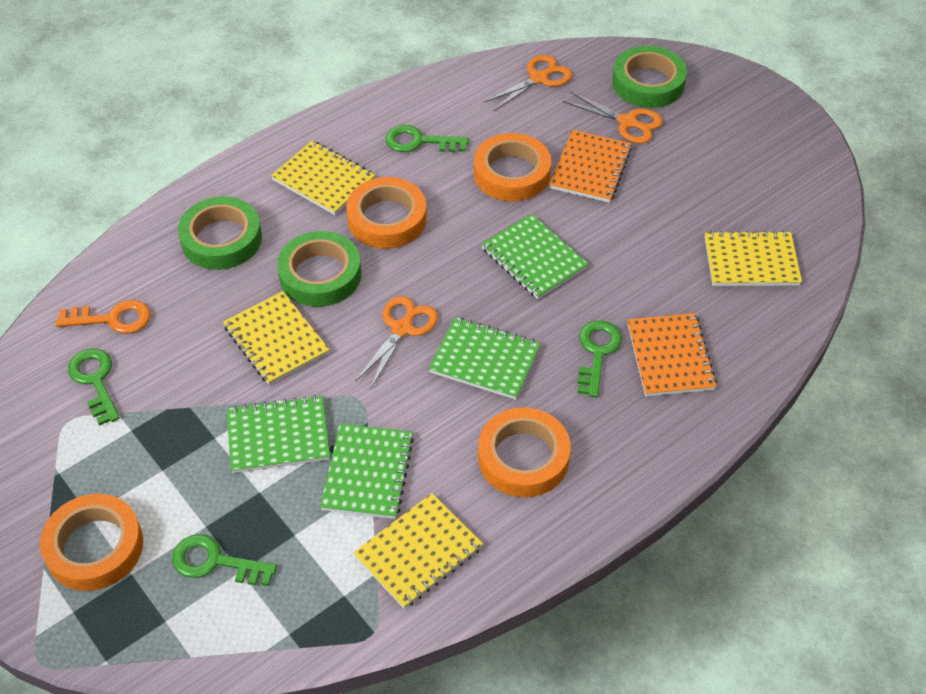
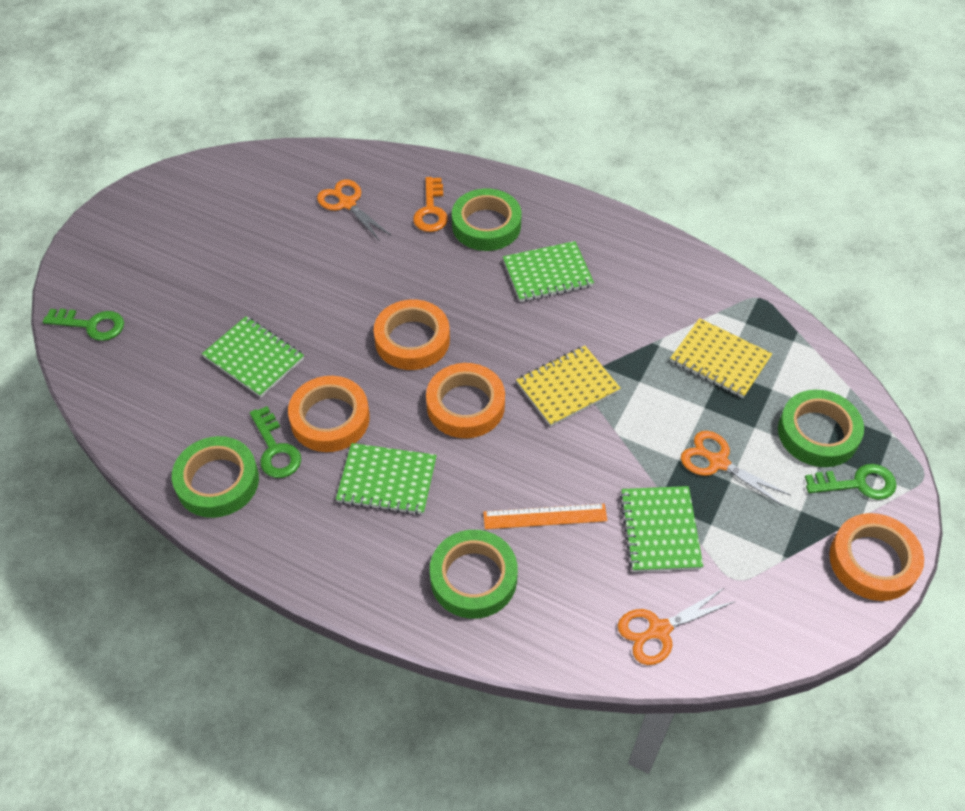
green key: [68,349,120,426] [172,534,277,586] [386,125,469,152] [577,320,622,397] = 4 -> [43,309,124,341] [250,406,301,478] [805,464,897,500] = 3
green tape: [178,197,262,270] [277,231,361,307] [612,46,687,108] = 3 -> [172,436,259,518] [430,530,518,619] [452,188,521,251] [778,390,864,467] = 4
orange notebook: [549,130,632,203] [627,313,717,396] = 2 -> none = 0
orange ruler: none = 0 -> [483,504,607,529] = 1
yellow notebook: [223,291,330,385] [271,141,375,215] [353,493,483,609] [705,230,802,286] = 4 -> [516,346,621,427] [670,318,772,398] = 2

